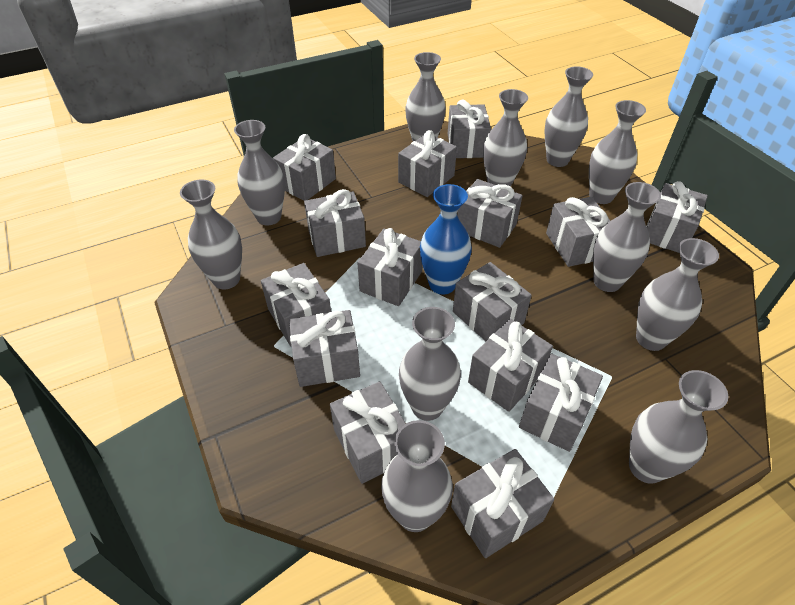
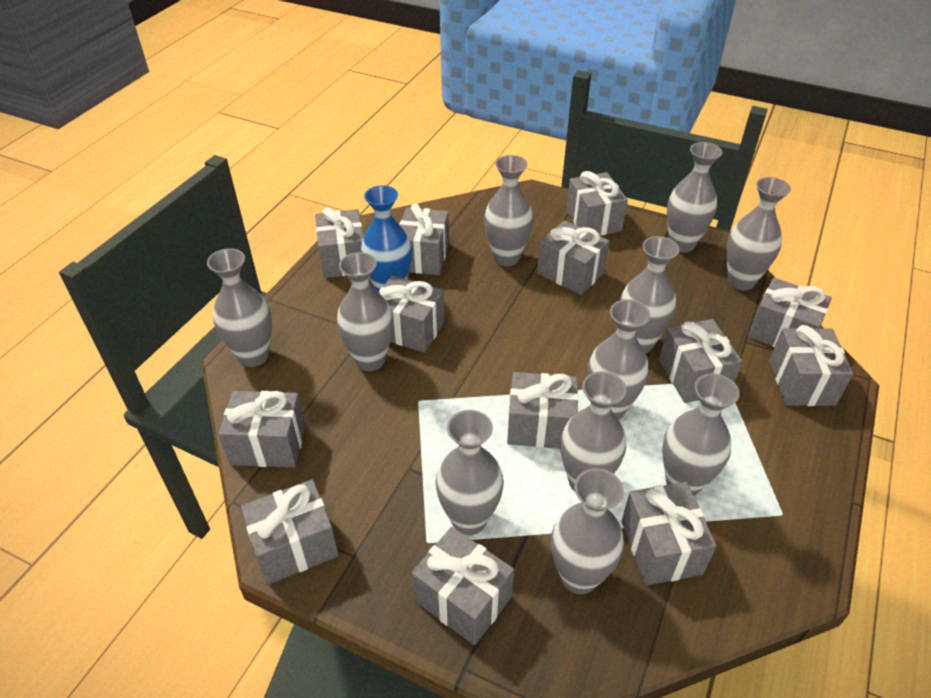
grey gift: [261,263,331,346] [273,134,336,201] [289,310,360,387] [304,189,366,257] [330,381,406,484] [357,228,422,306] [398,130,457,197] [448,100,491,158] [451,449,554,558] [453,262,532,341] [457,179,523,248] [468,318,553,412] [519,353,603,452] [546,197,610,267] [646,181,708,253] = 15 -> [219,391,305,467] [241,479,339,584] [315,208,363,278] [379,275,445,353] [399,203,449,275] [411,527,514,645] [507,372,579,449] [537,220,610,295] [566,171,628,236] [621,482,717,585] [659,319,742,403] [748,278,832,347] [769,325,853,406] = 13

